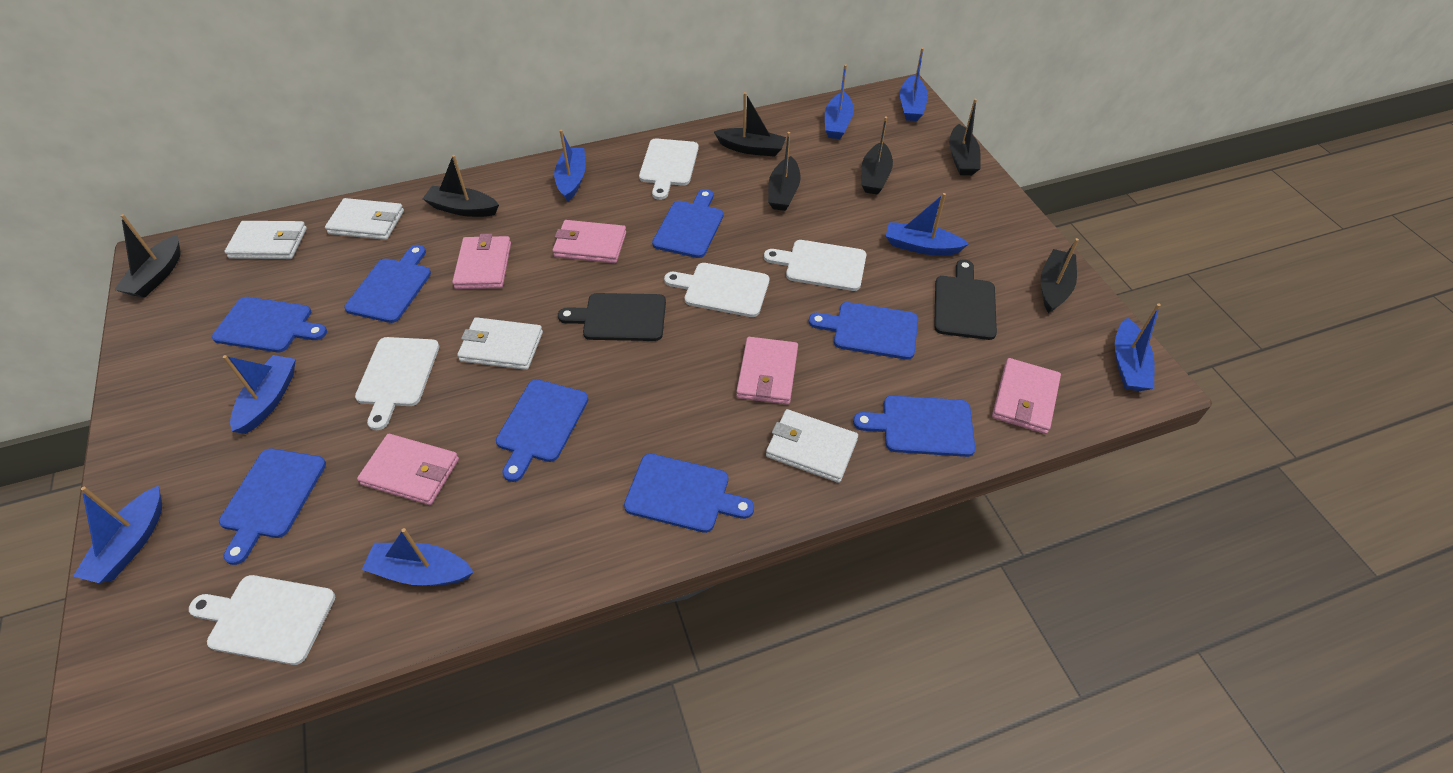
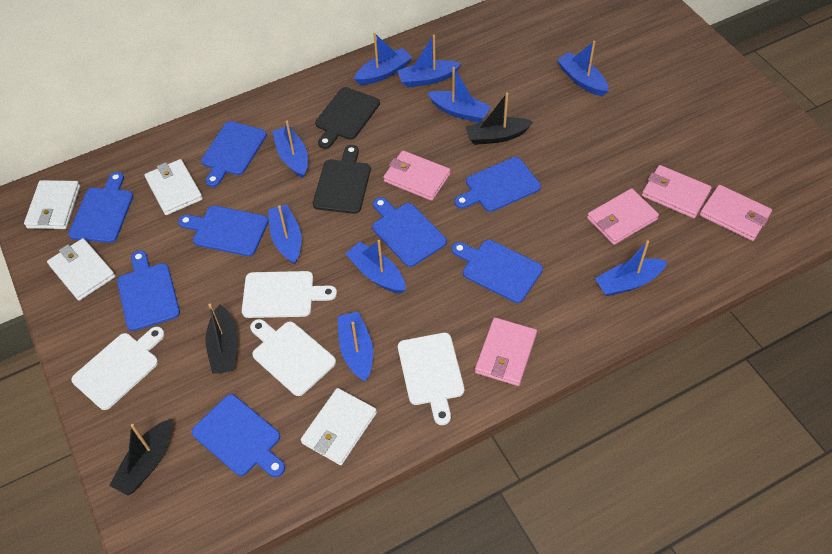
black boat: [114,214,180,298] [422,155,499,217] [714,92,786,157] [768,132,801,211] [862,117,893,194] [949,99,981,175] [1041,238,1079,313] = 7 -> [109,419,172,496] [205,304,238,374] [465,93,533,145] = 3
blue boat: [73,485,162,583] [223,355,296,434] [362,528,473,586] [554,130,586,202] [825,64,854,139] [886,193,969,255] [900,47,928,121] [1115,304,1161,391] = 8 -> [268,204,301,265] [272,121,308,178] [338,312,373,381] [345,240,406,294] [354,33,412,85] [397,34,462,87] [427,67,491,123] [557,41,609,96] [595,240,668,296] = 9
white cutting board: [189,575,335,665] [355,337,439,430] [639,138,699,200] [664,263,769,317] [764,240,866,291] = 5 -> [71,327,165,410] [242,271,337,318] [250,319,336,396] [398,332,464,425] = 4

